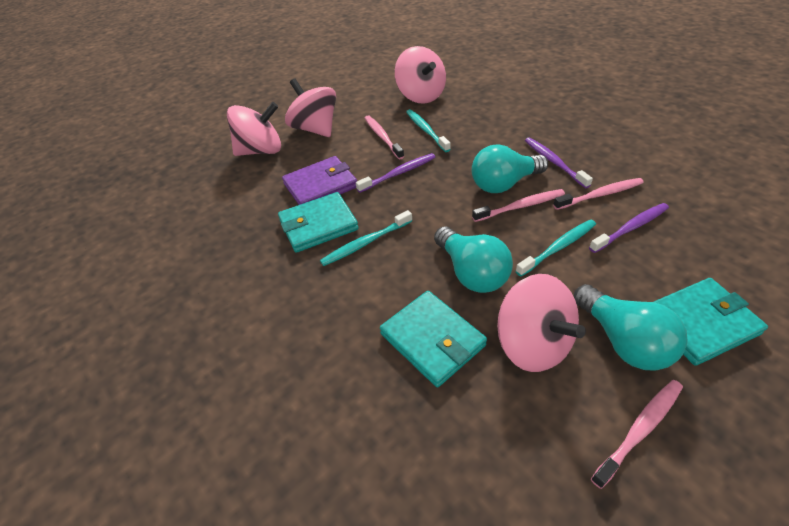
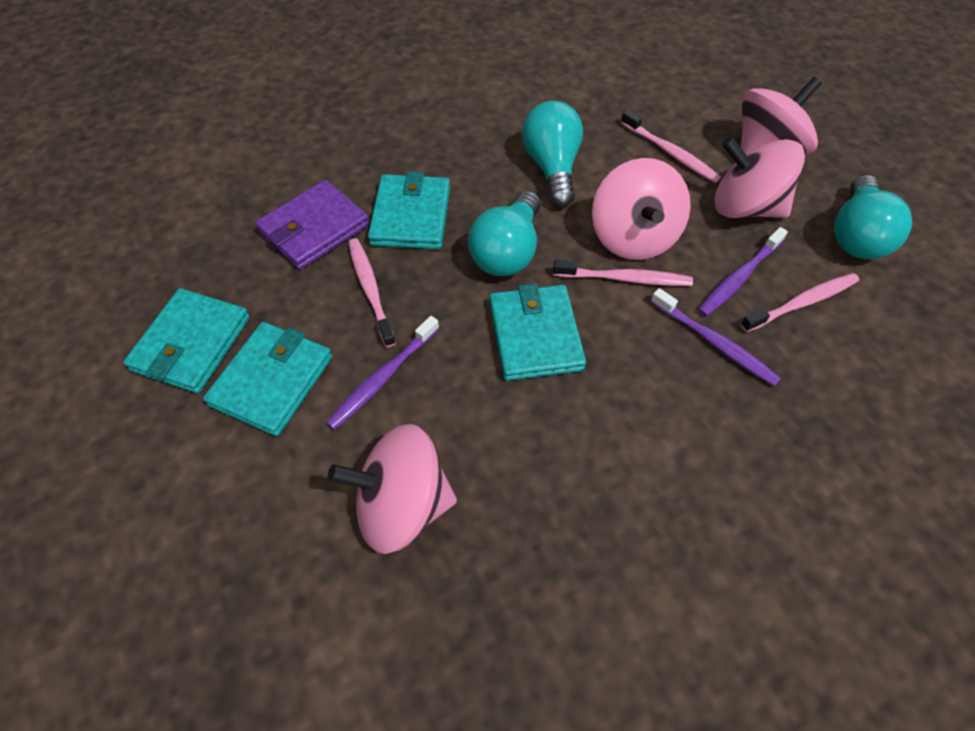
turquoise toothbrush: [320,210,412,266] [406,109,451,152] [516,219,596,276] = 3 -> none = 0
turquoise wallet: [278,192,359,253] [380,291,487,387] [654,278,768,366] = 3 -> [123,288,250,393] [203,322,332,436] [368,171,450,249] [490,283,586,381] = 4

